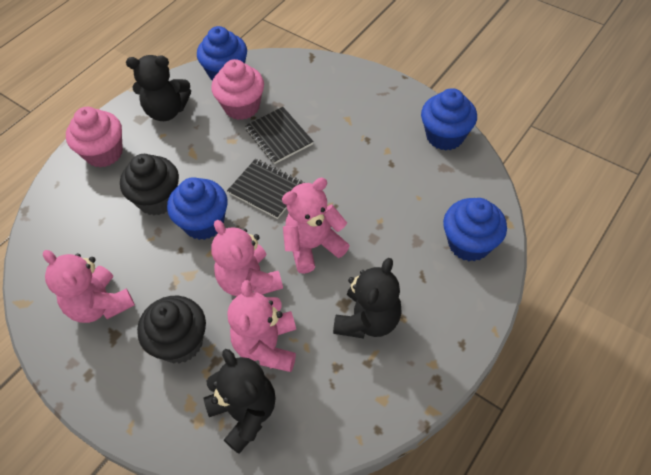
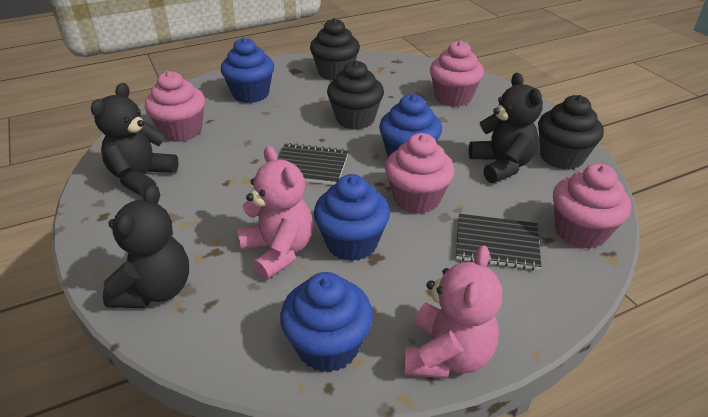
black cupcake: [120,154,179,215] [137,296,206,364] = 2 -> [310,18,360,81] [327,60,384,130] [538,95,604,170] = 3
pink cupcake: [66,107,123,167] [211,59,264,120] = 2 -> [145,71,205,142] [385,133,455,214] [430,40,484,107] [553,164,631,249] = 4
pink teddy bear: [43,250,135,323] [211,220,283,296] [227,280,296,372] [282,178,350,274] = 4 -> [237,146,313,280] [404,245,502,379] = 2

